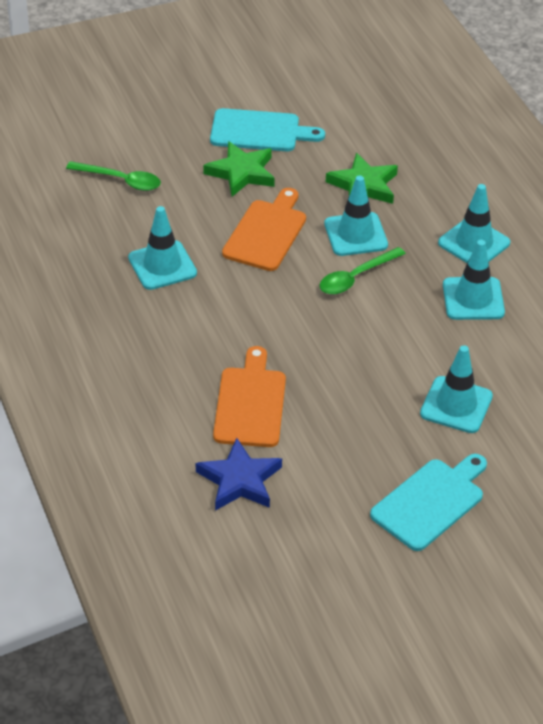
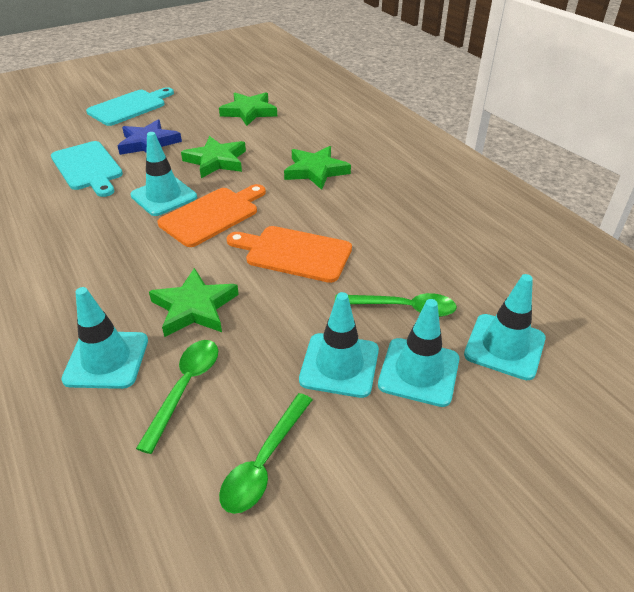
green spoon: [66,161,161,191] [319,247,406,294] = 2 -> [136,340,218,454] [219,393,312,514] [335,293,457,317] = 3
green star: [203,141,275,197] [326,153,398,204] = 2 -> [149,268,239,337] [181,136,246,178] [219,92,277,126] [284,146,351,190] = 4

